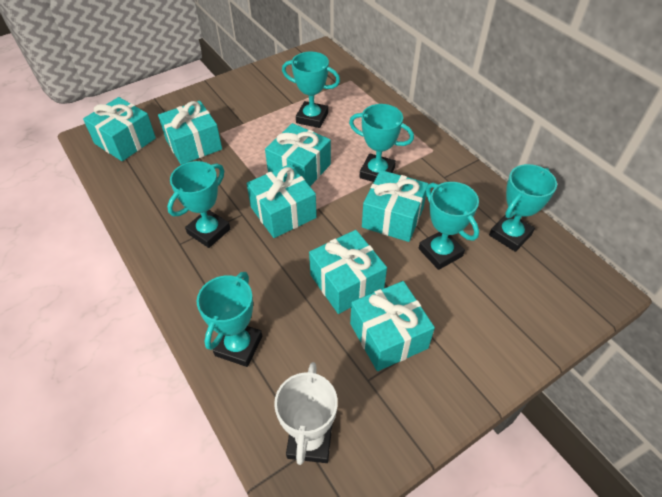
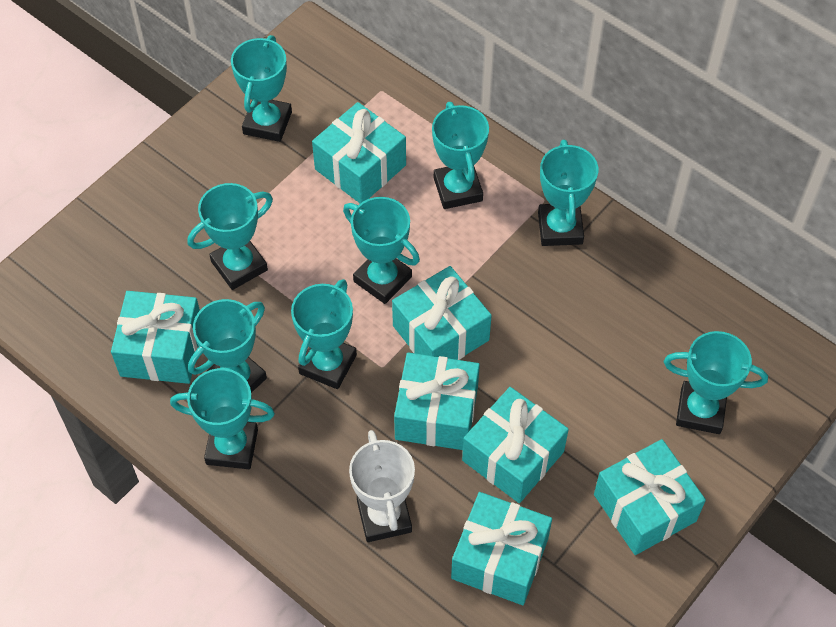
turquoise trophy: [167,161,230,248] [197,272,262,367] [282,52,340,128] [349,104,414,182] [419,182,479,270] [489,164,557,252] = 6 -> [170,368,275,469] [188,183,273,290] [188,299,267,393] [231,35,292,142] [291,279,357,389] [343,197,420,304] [432,102,489,209] [538,140,598,246] [664,331,768,434] = 9

